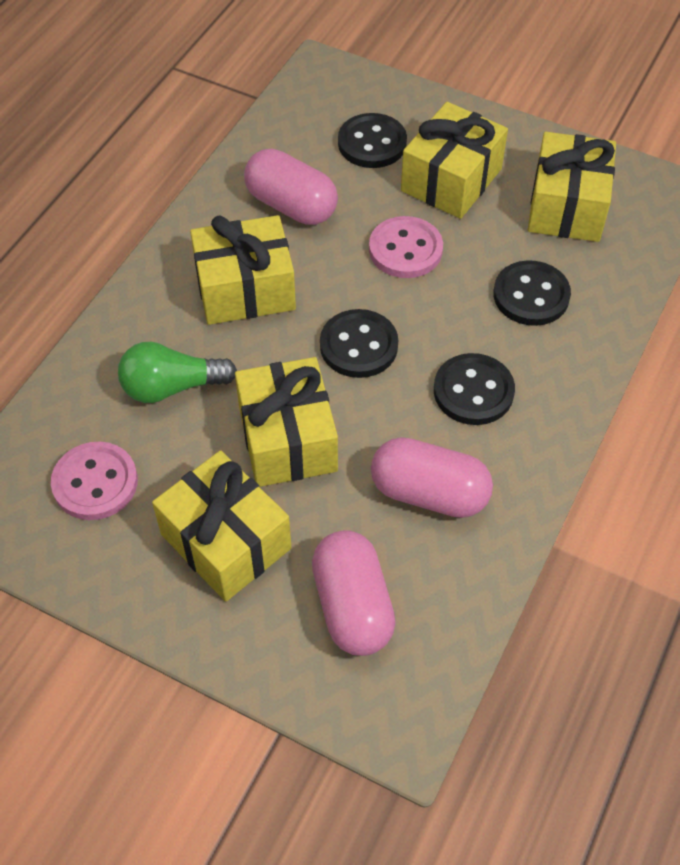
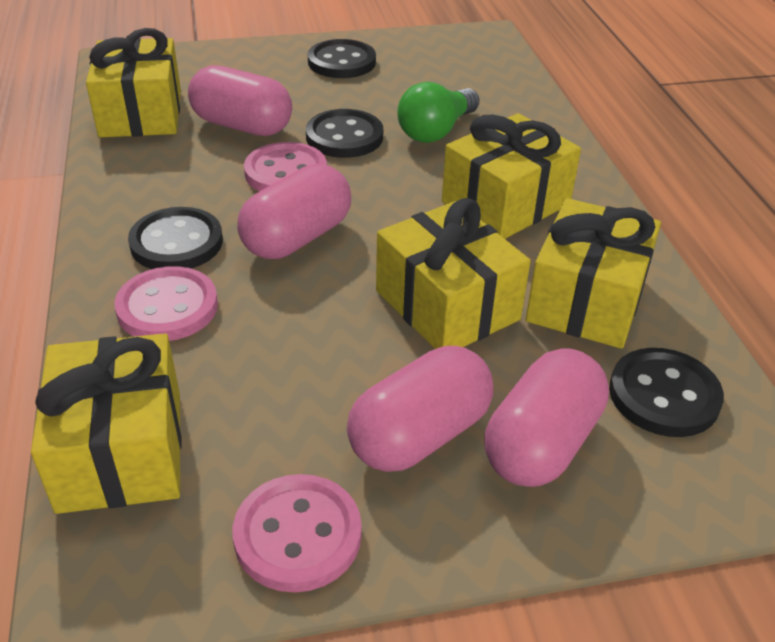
pink button: [51,441,138,520] [369,216,443,278] = 2 -> [114,266,218,341] [233,474,362,593] [244,142,327,191] = 3
pink capsule: [244,149,338,225] [312,530,396,656] [371,437,493,518] = 3 -> [188,65,292,136] [237,164,351,259] [347,346,493,472] [484,348,609,487] = 4

